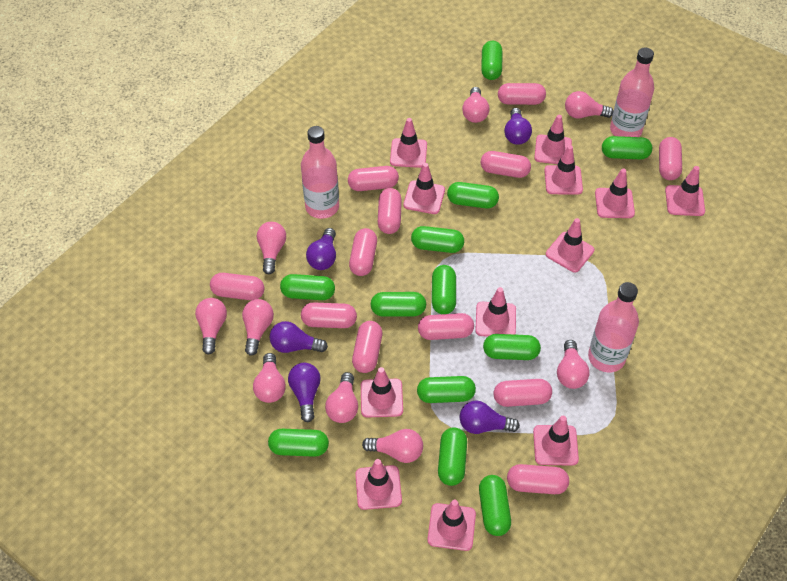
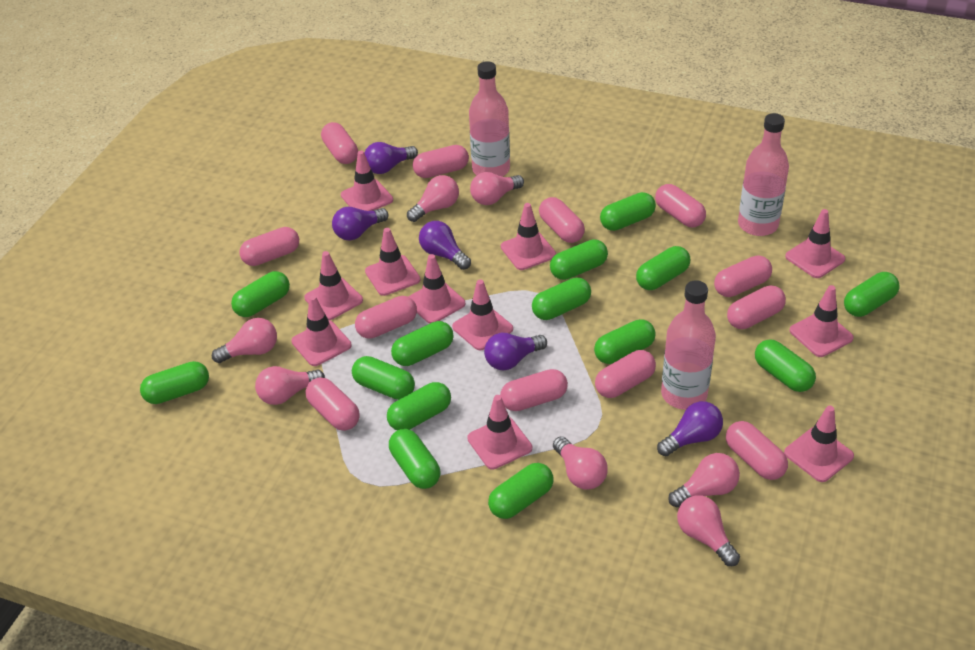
green capsule: [268,429,329,457] [280,274,335,300] [371,292,426,317] [411,226,464,253] [417,376,476,403] [432,265,456,314] [438,428,467,486] [447,182,499,208] [479,475,511,536] [481,41,502,80] [483,334,541,360] [602,136,652,159] = 12 -> [140,361,209,404] [231,271,290,317] [352,356,415,400] [387,382,451,430] [389,429,440,489] [391,321,453,366] [488,463,554,519] [532,277,591,320] [550,239,608,280] [594,319,656,364] [600,192,656,231] [636,246,690,290] [755,339,816,392] [844,272,900,317] = 14
pink light bulb: [195,298,227,355] [242,299,274,356] [253,353,286,403] [257,222,286,274] [325,372,358,423] [362,429,423,463] [462,87,489,123] [557,340,590,389] [565,91,613,118] = 9 -> [212,318,277,363] [255,366,325,405] [407,175,459,222] [470,172,524,205] [553,436,608,490] [668,453,740,508] [677,495,740,566] = 7
pink traffic cone: [355,459,402,510] [361,367,403,418] [390,118,427,168] [403,163,445,214] [427,500,476,551] [475,287,516,337] [533,416,579,466] [534,115,572,164] [544,145,583,195] [546,218,594,272] [595,169,635,218] [665,166,705,216] = 12 -> [291,295,352,366] [304,251,363,320] [341,150,393,211] [365,228,420,296] [408,254,465,324] [452,279,513,350] [467,395,532,470] [501,203,556,270] [784,405,854,482] [785,209,845,278] [789,285,854,357] = 11

